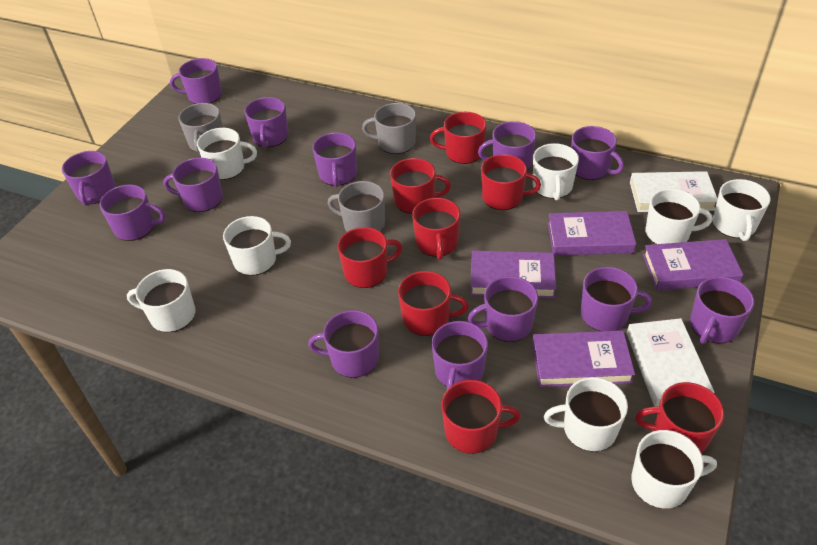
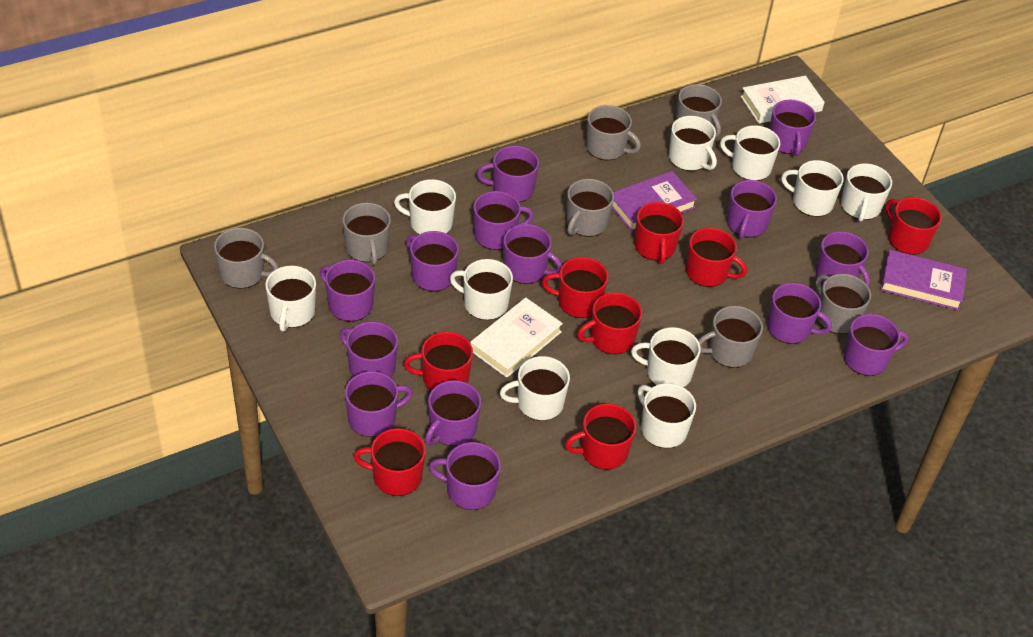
grey mug: [178,103,223,154] [328,181,385,232] [362,103,416,154] = 3 -> [214,228,279,289] [342,203,391,265] [566,179,614,237] [586,105,641,160] [676,84,722,138] [698,306,763,368] [816,274,871,334] = 7
purple book: [470,250,556,298] [532,330,635,387] [548,211,636,256] [643,239,743,290] = 4 -> [612,171,697,232] [880,249,967,310] = 2
purple mug: [62,151,116,206] [99,185,165,241] [163,158,223,212] [170,58,222,104] [244,97,289,148] [308,310,379,378] [312,132,357,187] [432,321,488,390] [468,276,538,342] [478,121,536,170] [571,126,624,180] [581,267,652,331] [690,277,754,344] = 13 -> [320,260,375,322] [340,321,398,377] [345,371,413,437] [406,231,459,292] [425,380,481,446] [429,442,501,510] [473,191,534,250] [477,146,539,203] [503,224,562,284] [727,180,777,239] [767,283,832,344] [769,100,816,156] [815,231,870,287] [844,314,909,376] = 14
white mug: [127,269,195,332] [197,128,257,180] [223,216,291,276] [533,143,579,201] [544,377,628,452] [631,430,717,509] [645,189,712,244] [713,179,771,241] = 8 -> [265,266,316,332] [394,179,456,234] [450,259,513,320] [500,356,570,421] [631,327,701,388] [638,383,696,448] [669,116,717,171] [720,125,780,181] [781,160,844,217] [841,163,892,222] = 10

